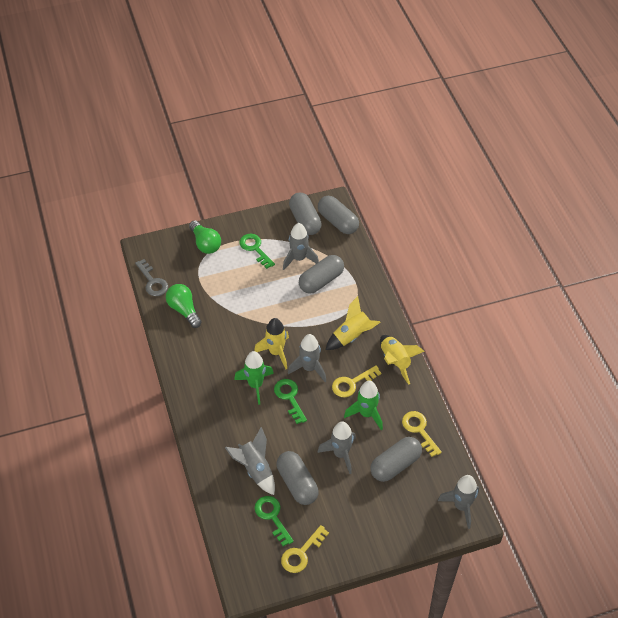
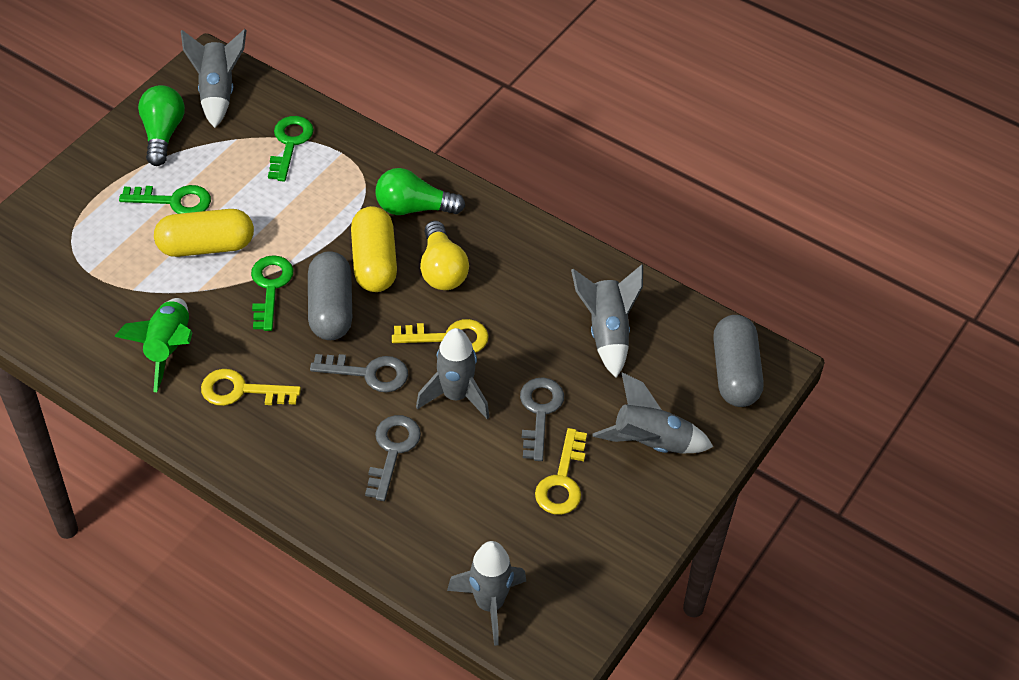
green rocket: [234,351,274,405] [344,381,383,430] = 2 -> [114,298,193,392] = 1
grey capsule: [277,451,319,505] [289,193,322,235] [299,255,344,294] [318,196,359,234] [370,437,422,482] = 5 -> [308,251,352,340] [713,315,763,407] = 2
grey key: [135,259,168,296] = 1 -> [310,354,408,392] [365,415,421,501] [520,377,564,461] = 3
yellow capsule: none = 0 -> [154,209,254,257] [351,206,397,292] = 2
yellow light bulb: none = 0 -> [420,221,469,290] = 1
yellow rocket: [254,318,289,369] [326,296,381,350] [380,335,425,385] = 3 -> none = 0

